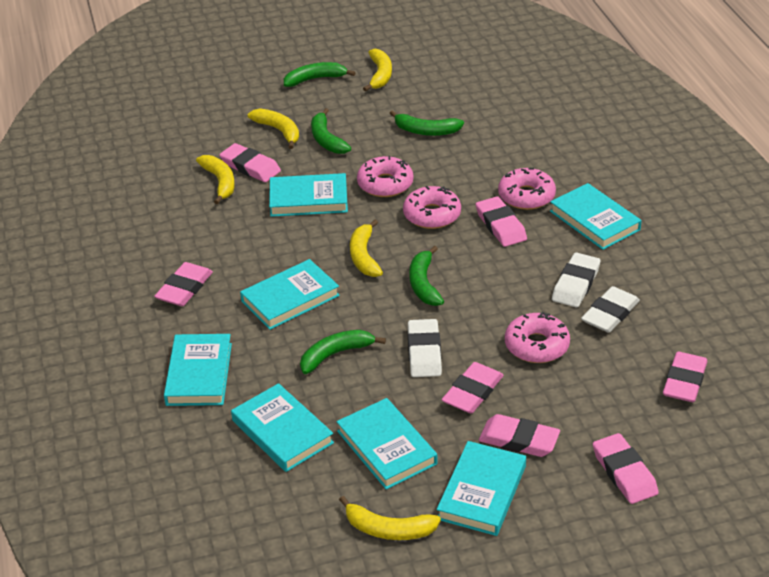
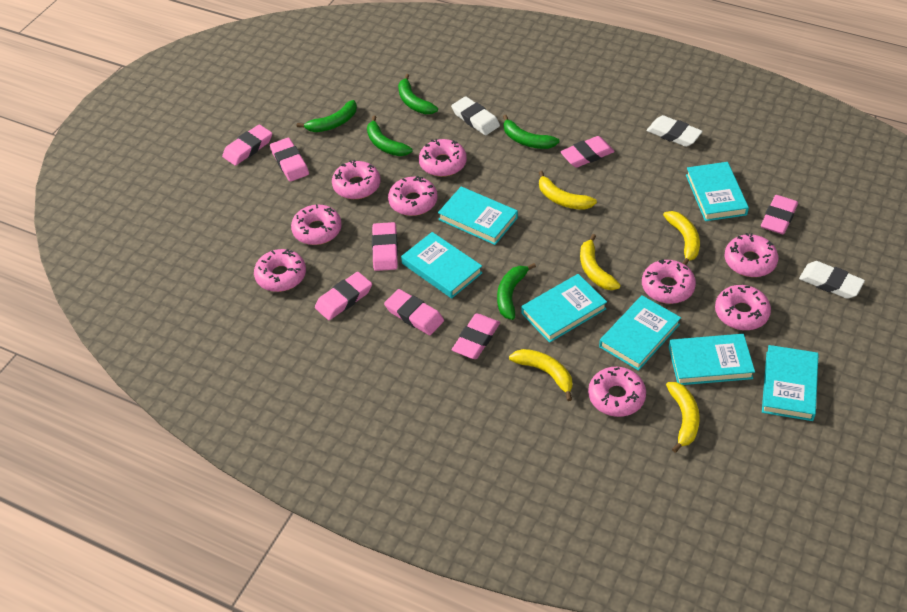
pink donut: [357,156,413,197] [403,186,461,229] [498,168,556,210] [505,312,570,363] = 4 -> [254,249,306,292] [291,204,342,245] [332,160,380,199] [388,176,437,216] [419,139,467,177] [588,367,646,417] [642,259,696,304] [715,285,771,330] [725,233,778,277] = 9
pink eraser: [154,262,213,306] [220,143,281,182] [442,362,504,413] [476,196,527,247] [479,414,560,457] [593,433,659,504] [663,352,707,402] = 7 -> [222,124,272,166] [270,138,309,182] [315,272,372,320] [372,222,398,271] [384,289,444,335] [452,313,500,359] [560,136,615,168] [761,195,798,234] = 8

